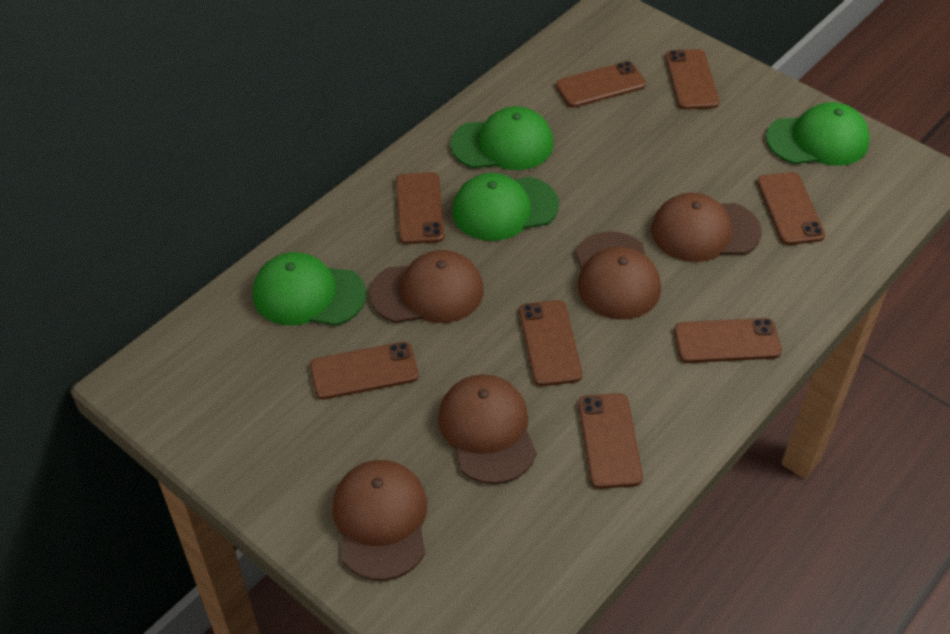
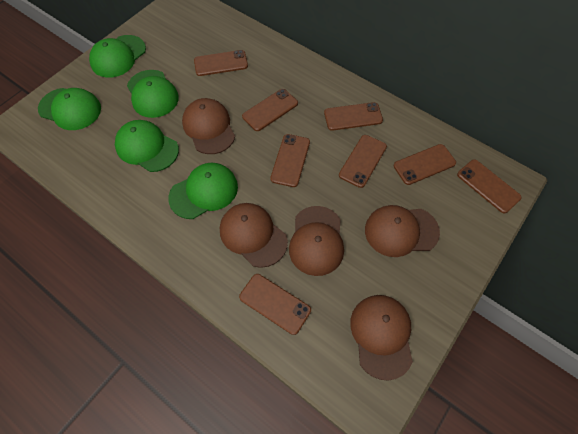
green cap: [253,252,366,326] [451,106,553,170] [452,173,559,241] [766,102,870,166] = 4 -> [38,88,101,130] [89,35,146,78] [115,120,179,172] [127,70,179,118] [168,163,238,219] = 5

